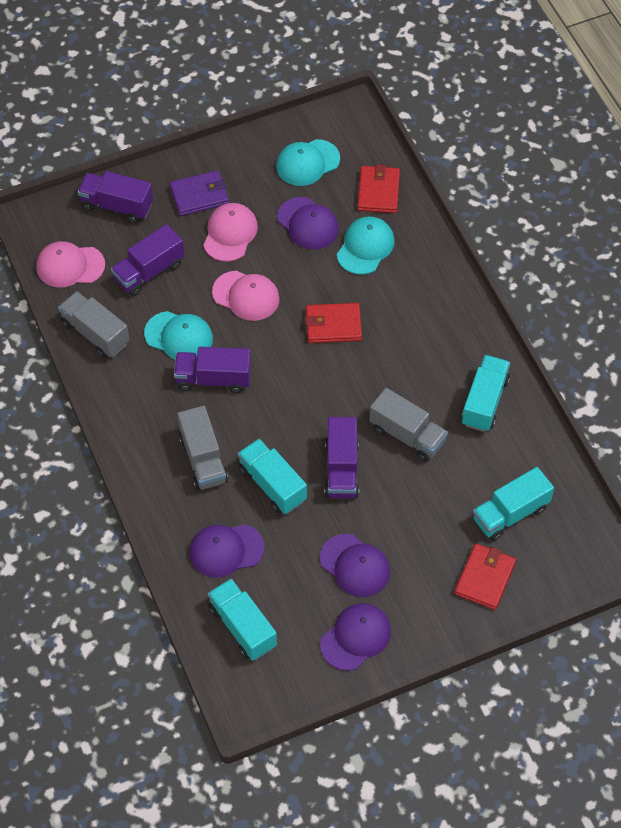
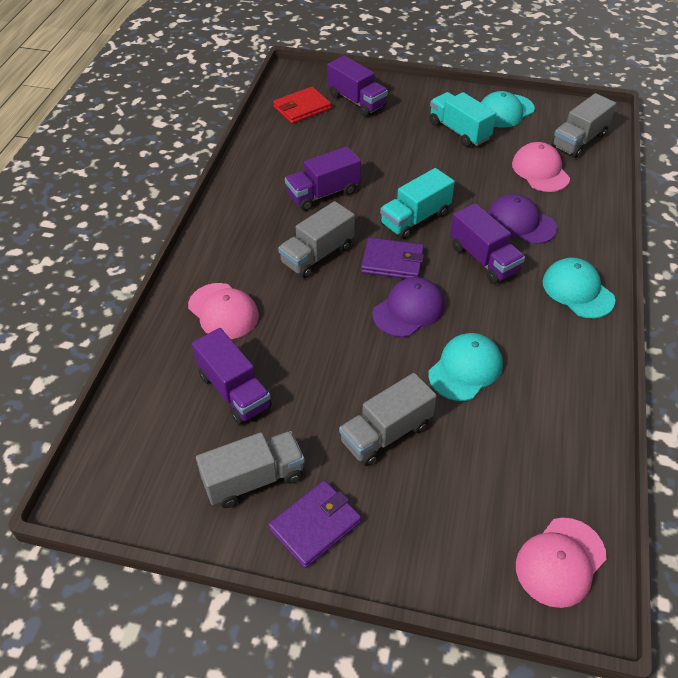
grey truck: [58,291,129,358] [177,406,228,490] [369,388,448,462] = 3 -> [196,431,305,508] [278,201,355,278] [339,373,437,466] [551,93,616,158] = 4
purple cap: [189,524,264,578] [277,197,339,249] [320,534,390,597] [320,603,391,671] = 4 -> [372,277,445,337] [488,194,557,244] = 2
purple wallet: [170,170,229,216] = 1 -> [268,480,361,568] [361,238,424,279] = 2
red wallet: [305,303,362,343] [357,164,400,213] [454,543,516,610] = 3 -> [273,87,331,124] = 1
turquoise truck: [208,578,277,661] [238,439,307,514] [462,355,510,432] [473,467,554,541] = 4 -> [380,168,455,239] [429,92,496,147] = 2

